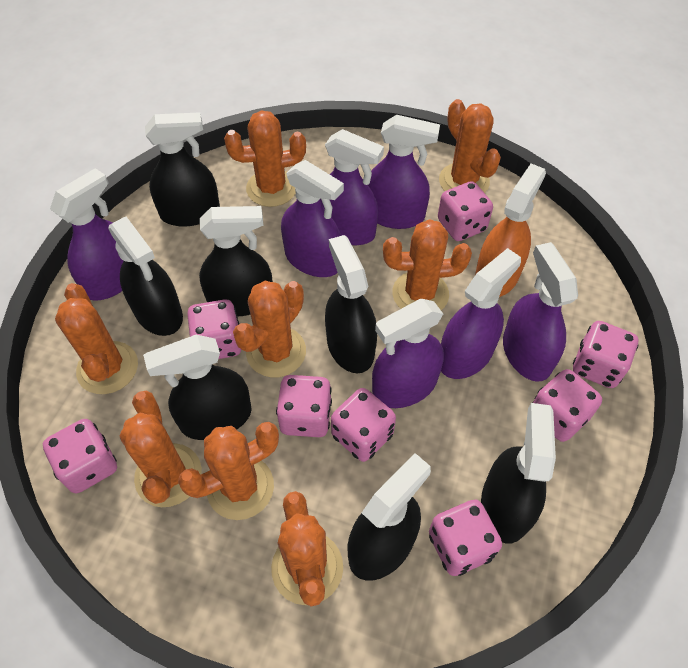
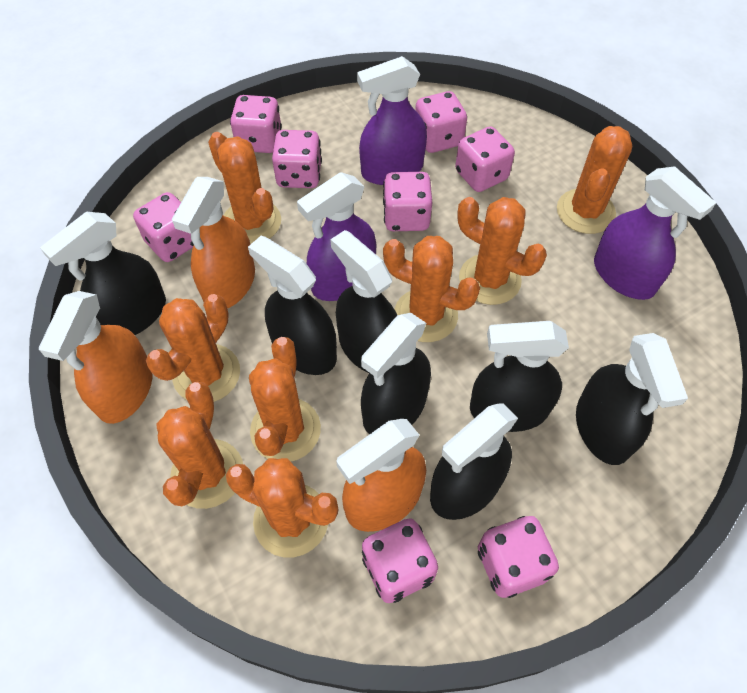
orange spray bottle: [475,164,546,297] = 1 -> [39,291,153,424] [172,177,255,308] [336,419,426,532] = 3
purple spray bottle: [50,168,124,301] [281,160,344,277] [320,129,384,245] [368,114,440,229] [372,299,444,408] [441,248,521,379] [503,242,578,382] = 7 -> [297,172,376,301] [357,56,427,185] [594,166,716,300] = 3

